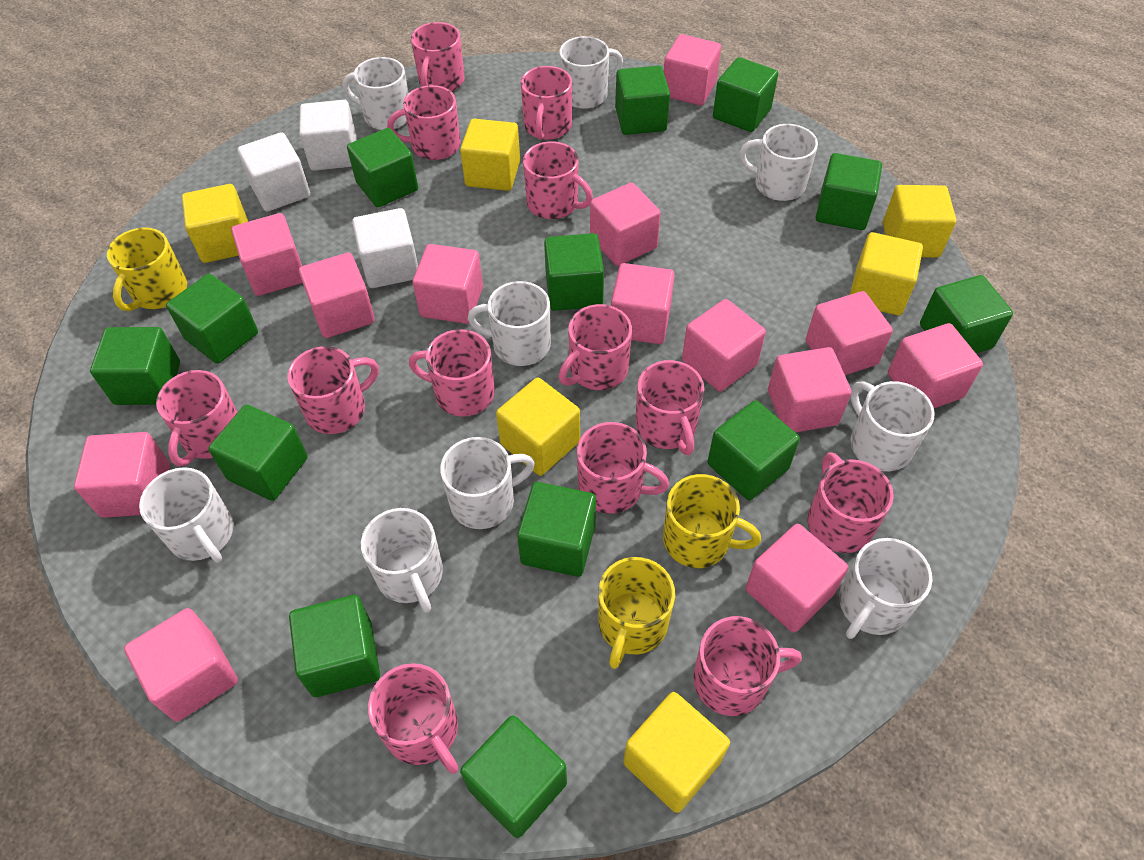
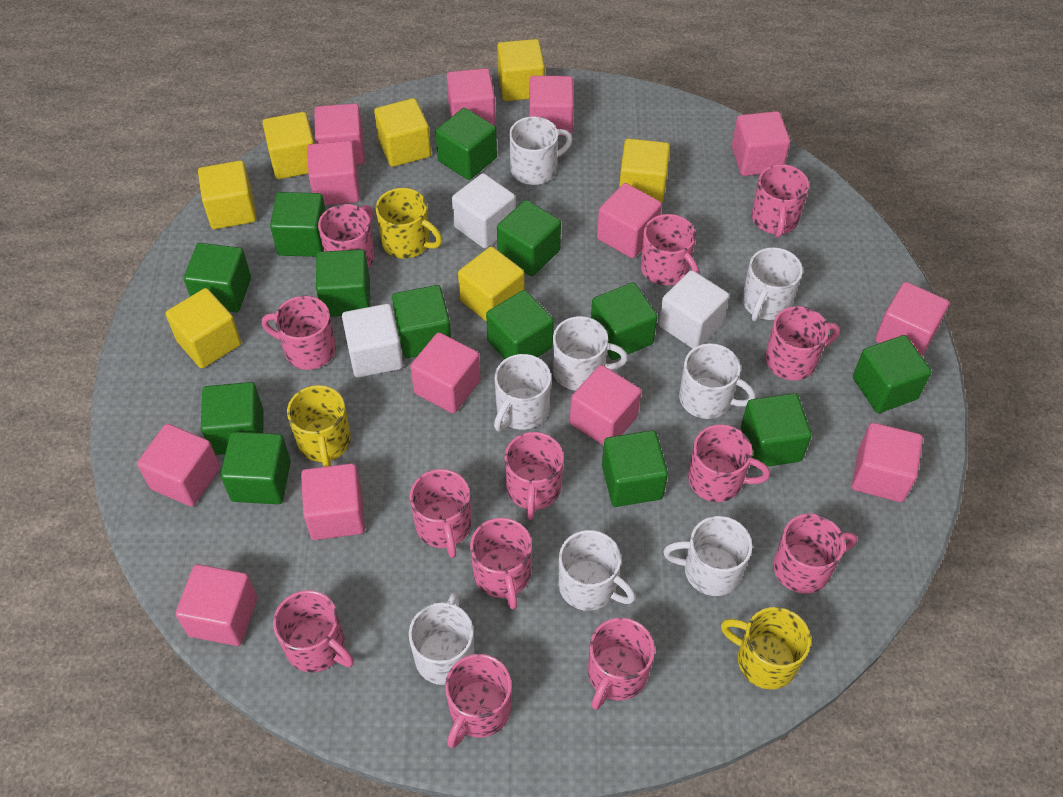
white mug: [139,467,234,562] [343,57,408,130] [361,508,443,613] [440,437,535,529] [468,281,551,366] [559,36,623,109] [739,124,818,201] [839,538,932,639] [850,381,935,471] = 9 -> [409,592,475,685] [494,354,551,432] [509,116,573,185] [553,316,628,391] [559,530,635,611] [663,516,752,596] [679,343,756,419] [742,247,803,322] = 8
yellow cube: [182,184,248,263] [460,119,520,191] [496,378,580,476] [624,692,730,813] [850,232,923,315] [883,185,956,258] = 6 -> [165,288,241,368] [198,160,257,229] [262,112,314,179] [374,98,431,167] [458,247,524,322] [497,39,545,101] [619,138,670,203] = 7

